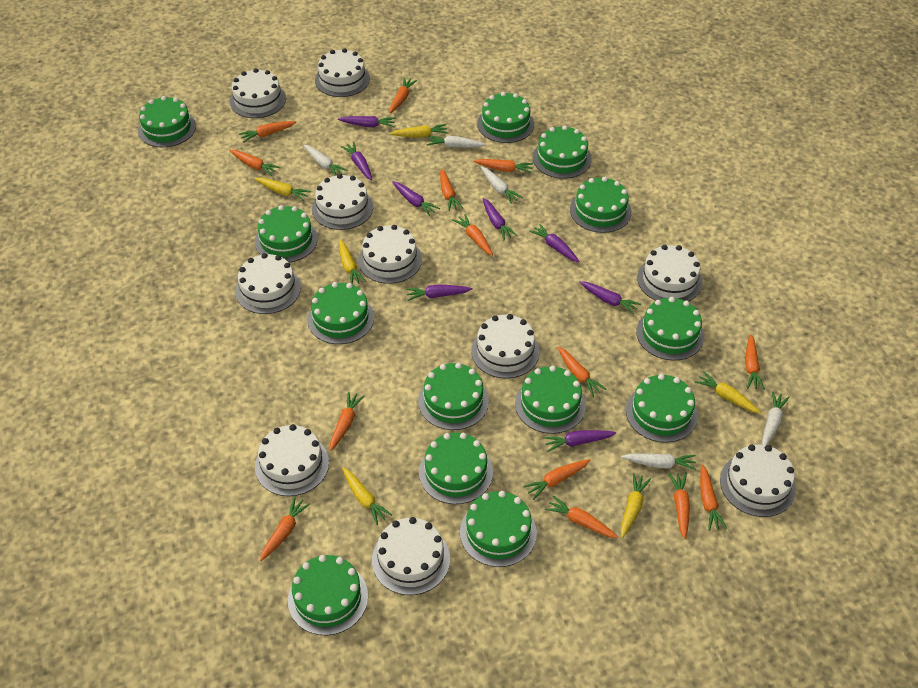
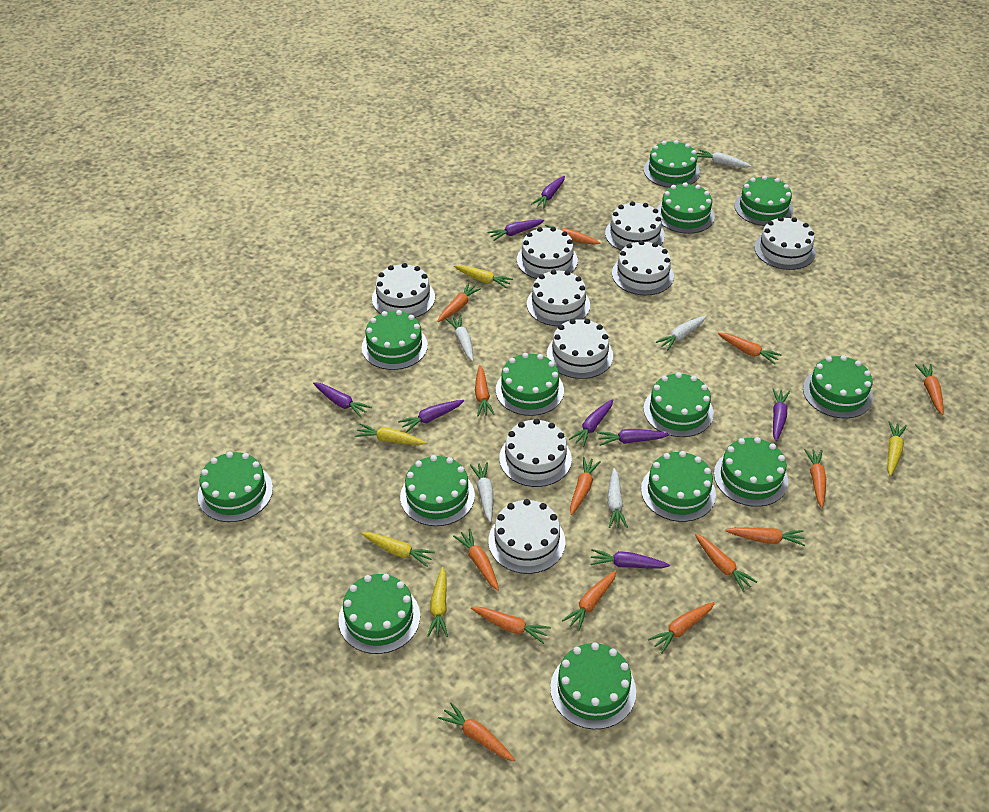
white cake: [230,68,286,118] [235,253,301,314] [255,424,329,496] [312,174,373,230] [315,48,370,97] [358,225,422,284] [372,517,450,595] [471,314,539,378] [637,245,703,301] [720,444,796,517] = 10 -> [372,263,435,318] [488,499,565,574] [499,419,572,487] [517,227,578,279] [527,270,590,326] [547,319,613,379] [605,201,665,251] [612,240,674,296] [754,217,816,270] = 9
yellow carrot: [254,178,311,201] [339,239,367,284] [342,467,392,525] [389,124,448,137] [621,473,651,538] [695,371,761,414] = 6 -> [355,424,426,445] [361,532,435,567] [427,567,448,637] [454,265,513,289] [887,421,907,476] = 5

